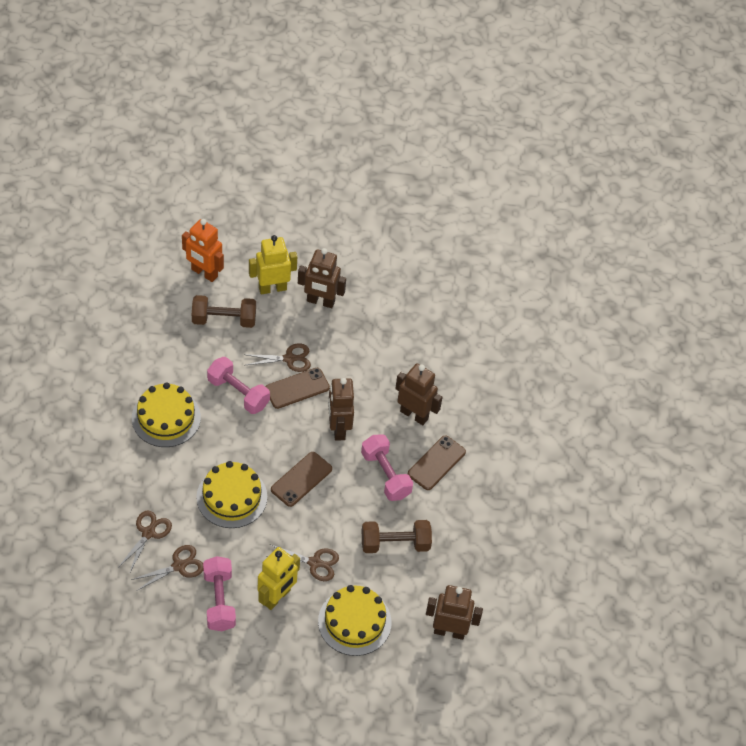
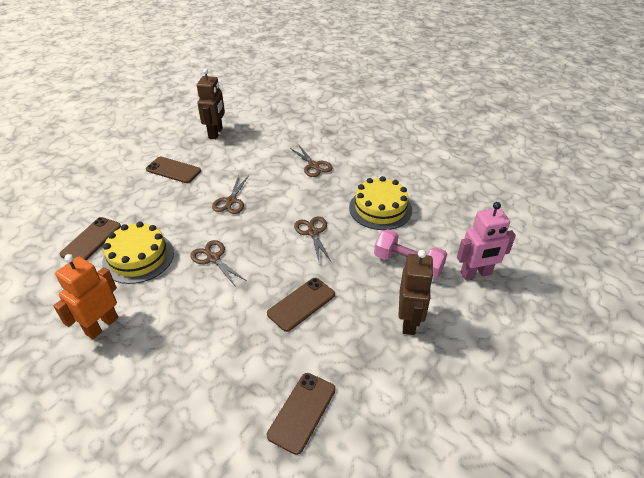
brown dumbbell: [192,295,256,328] [362,520,432,553] = 2 -> none = 0
brown phone: [265,368,330,409] [271,452,332,507] [408,436,466,490] = 3 -> [60,217,121,260] [146,157,201,183] [267,278,335,332] [267,373,336,455] = 4
brown robot: [298,248,346,308] [328,378,354,441] [395,363,443,425] [426,585,483,640] = 4 -> [197,68,225,139] [398,250,434,335] = 2
pink dumbbell: [203,556,236,631] [207,357,270,414] [361,434,413,501] = 3 -> [374,229,447,279] = 1
pink robot: none = 0 -> [457,202,516,280] = 1
yellow cake: [132,382,201,447] [196,461,267,528] [318,585,392,656] = 3 -> [102,222,174,284] [349,176,412,230] = 2
yellow robot: [249,235,297,294] [258,547,300,610] = 2 -> none = 0

